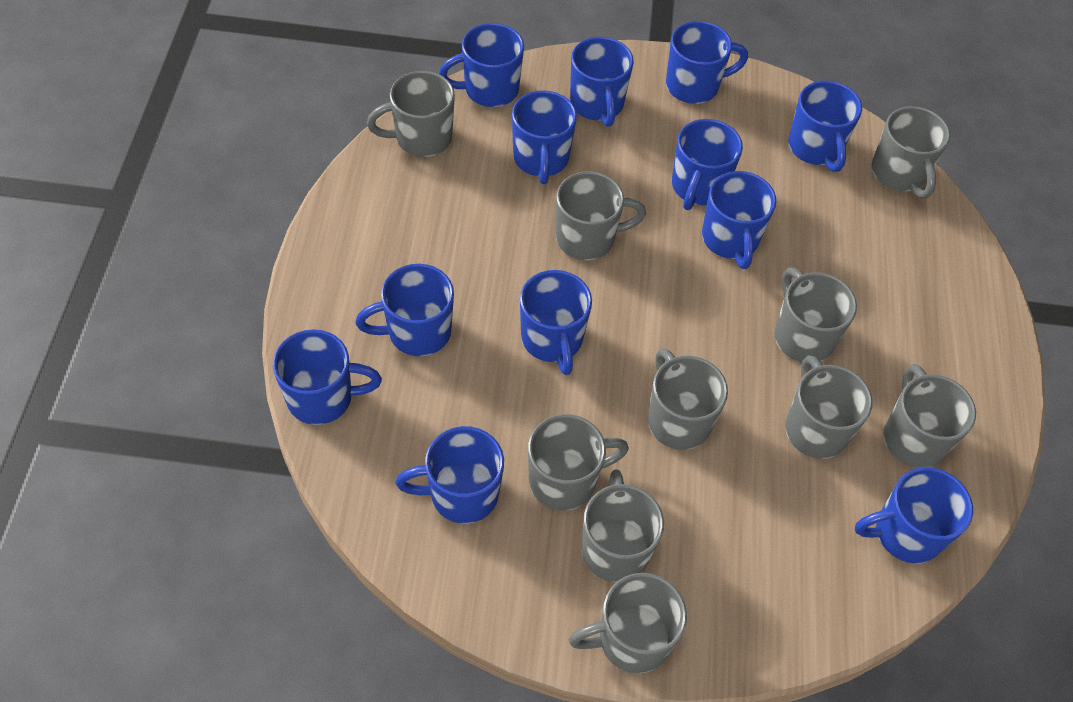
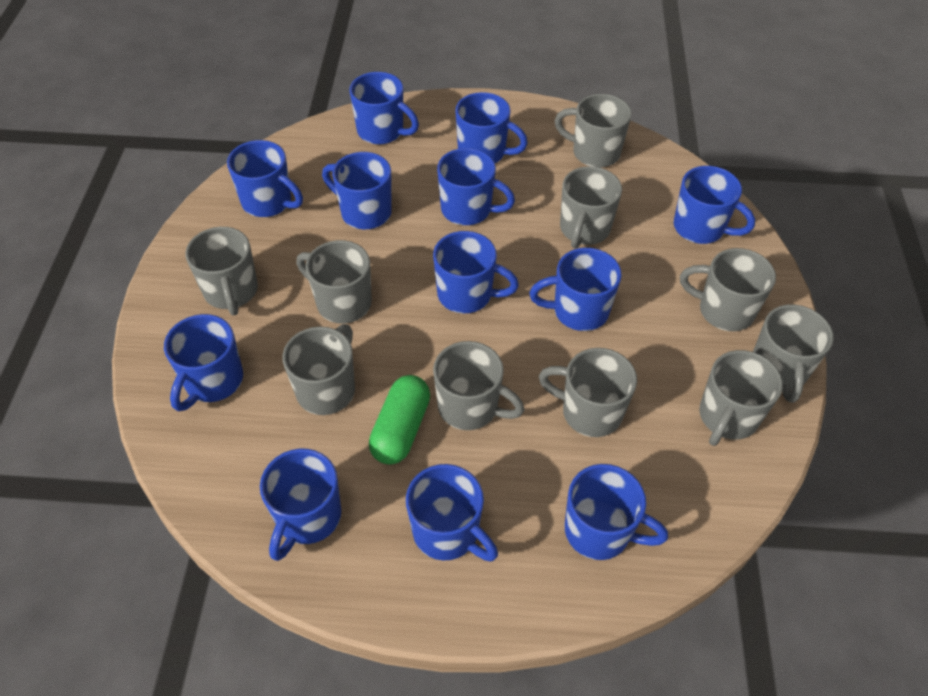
green capsule: none = 0 -> [369,375,430,465] = 1

